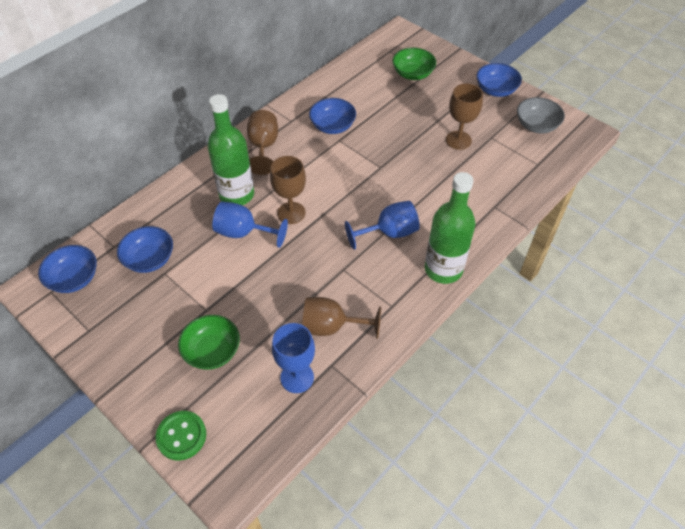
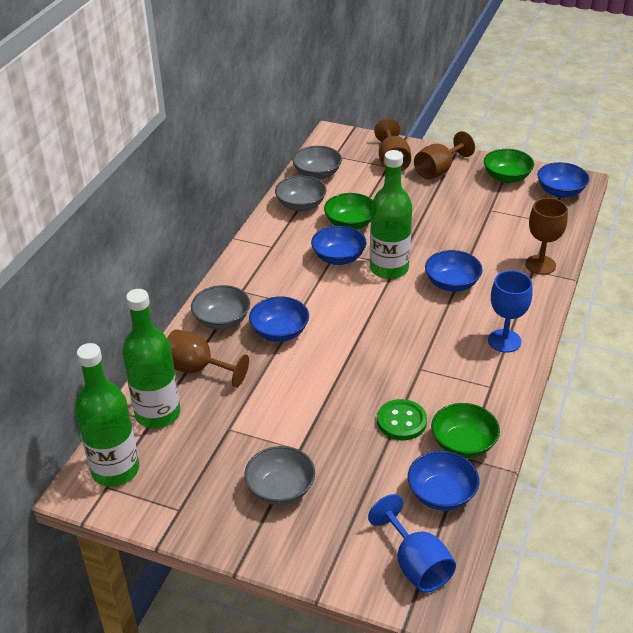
blue bowl: [38,245,97,293] [117,226,173,273] [309,98,356,134] [477,63,522,97] = 4 -> [249,296,309,342] [311,225,367,265] [408,451,479,511] [425,250,483,292] [537,162,589,198] = 5
blue goblet: [212,202,288,248] [272,323,315,393] [345,201,420,250] = 3 -> [368,494,456,593] [488,271,533,353] = 2
green bottle: [207,94,254,205] [425,172,476,284] = 2 -> [75,343,139,486] [122,289,180,429] [370,150,412,279] = 3
green bowl: [178,315,240,370] [392,47,436,80] = 2 -> [324,193,373,229] [431,403,500,458] [484,149,534,183] = 3
grey bowl: [517,97,565,134] = 1 -> [191,285,250,330] [244,446,315,505] [275,175,327,211] [292,146,342,180] = 4

